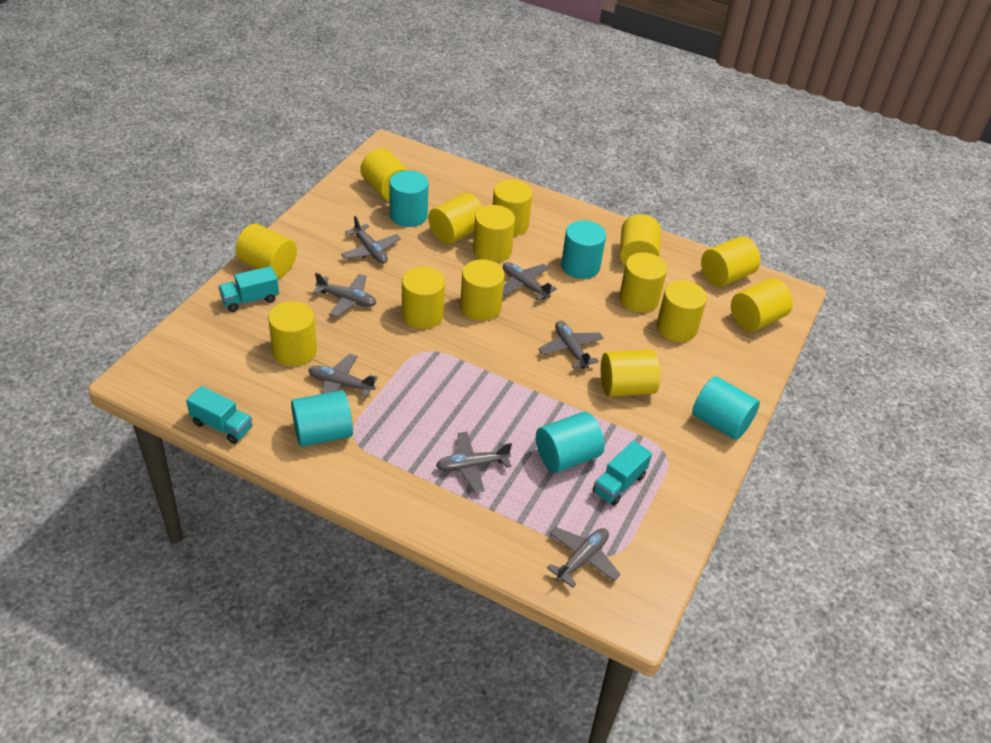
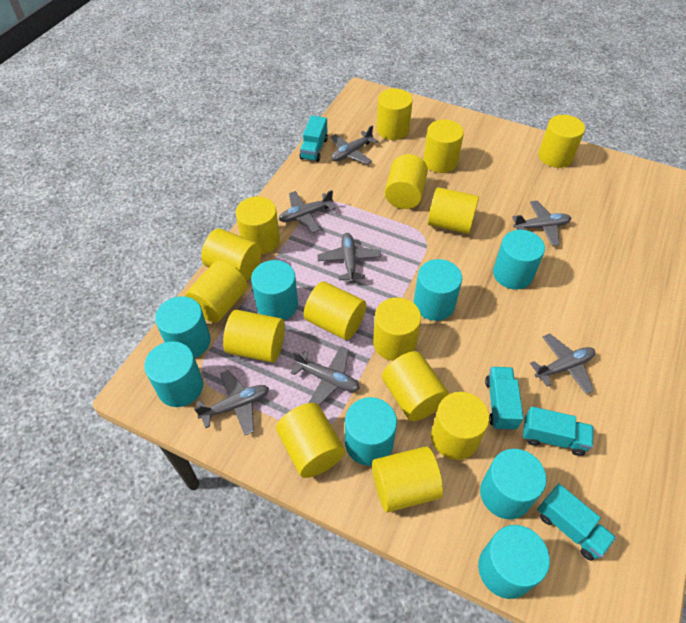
turquoise cylinder: [291,390,353,447] [389,170,428,227] [536,412,605,473] [561,220,606,279] [692,376,760,440] = 5 -> [144,341,203,407] [155,296,211,358] [251,260,298,320] [345,397,397,466] [414,259,462,321] [478,525,550,599] [480,449,547,519] [493,230,545,290] = 8
turquoise truck: [186,386,252,444] [218,266,279,312] [593,440,652,506] = 3 -> [300,116,328,162] [485,367,523,430] [523,407,593,456] [537,484,616,561] = 4
yellow cylinder: [235,223,297,278] [268,301,317,366] [360,148,408,201] [402,267,445,329] [429,192,483,244] [460,259,505,321] [473,205,515,263] [493,180,533,236] [601,349,660,397] [619,252,667,313] [620,214,660,265] [657,280,707,342] [701,236,761,287] [731,278,793,332] = 14 -> [185,260,247,323] [201,228,261,281] [223,310,285,363] [236,197,280,255] [276,403,345,478] [304,281,366,340] [372,446,443,513] [373,297,421,361] [377,88,413,140] [382,351,449,421] [385,154,428,209] [423,120,464,173] [428,187,479,234] [431,392,489,460] [538,115,585,168] = 15

